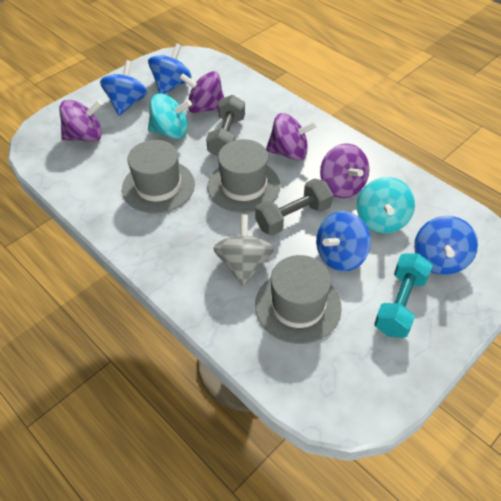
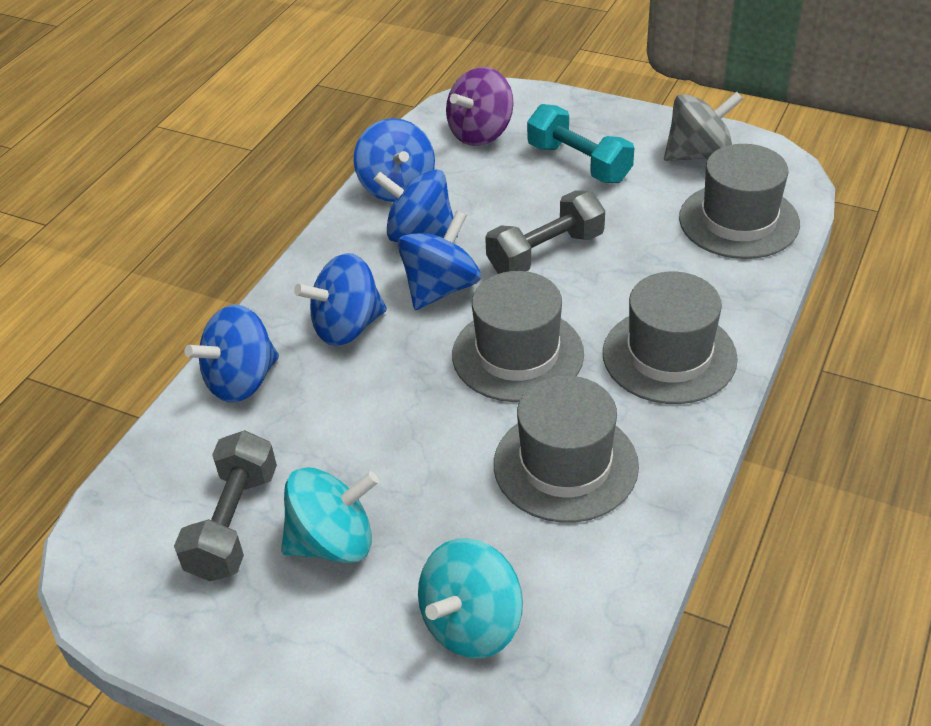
blue spinning top: [100,60,147,116] [148,43,192,94] [316,211,371,272] [414,216,478,275] = 4 -> [185,305,279,403] [294,253,387,346] [354,118,435,202] [374,169,458,242] [398,211,481,310] = 5
grey hat: [122,140,195,213] [207,139,280,213] [255,255,342,344] = 3 -> [452,271,584,402] [494,376,639,523] [603,272,738,404] [679,144,800,259] = 4
purple spinning top: [59,100,102,142] [180,71,224,113] [266,113,317,161] [320,143,369,198] = 4 -> [446,67,514,146] = 1

